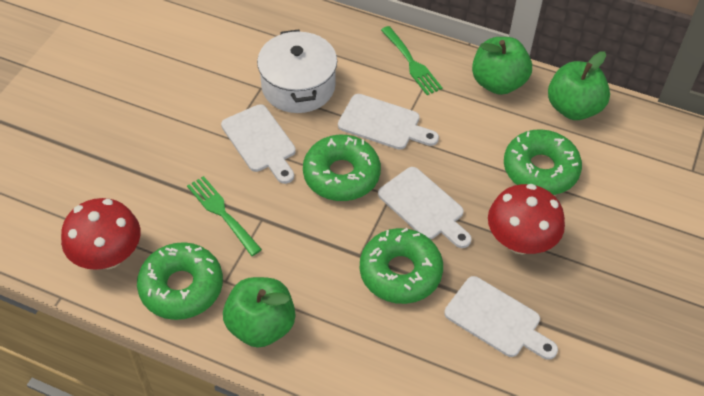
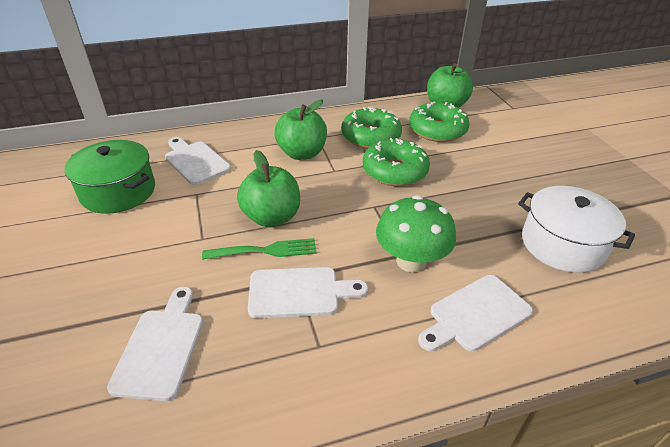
green donut: [137,242,223,320] [303,135,381,201] [360,228,443,304] [504,129,582,195] = 4 -> [341,107,402,149] [363,138,430,186] [409,101,470,142] = 3
green fork: [187,176,262,256] [381,26,443,95] = 2 -> [202,238,316,260] = 1
green mushroom: none = 0 -> [376,195,456,273] = 1
green pot: none = 0 -> [64,140,155,214] = 1
red mushroom: [61,198,141,270] [488,184,565,254] = 2 -> none = 0

